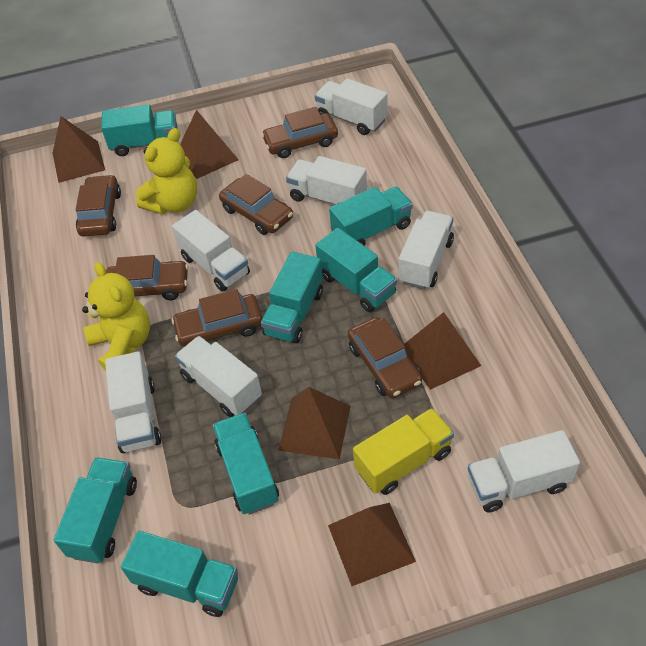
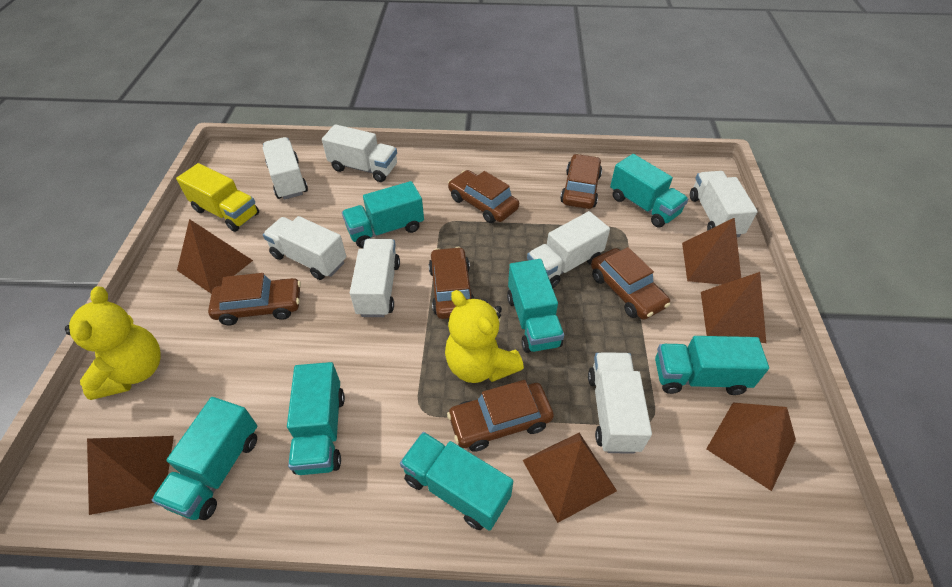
brown pyramid: [53,116,105,183] [180,110,239,179] [278,387,351,459] [328,503,416,586] [404,312,481,390] = 5 -> [87,436,174,515] [177,219,253,293] [523,433,617,523] [682,217,741,285] [701,272,766,343] [706,403,796,491] = 6

